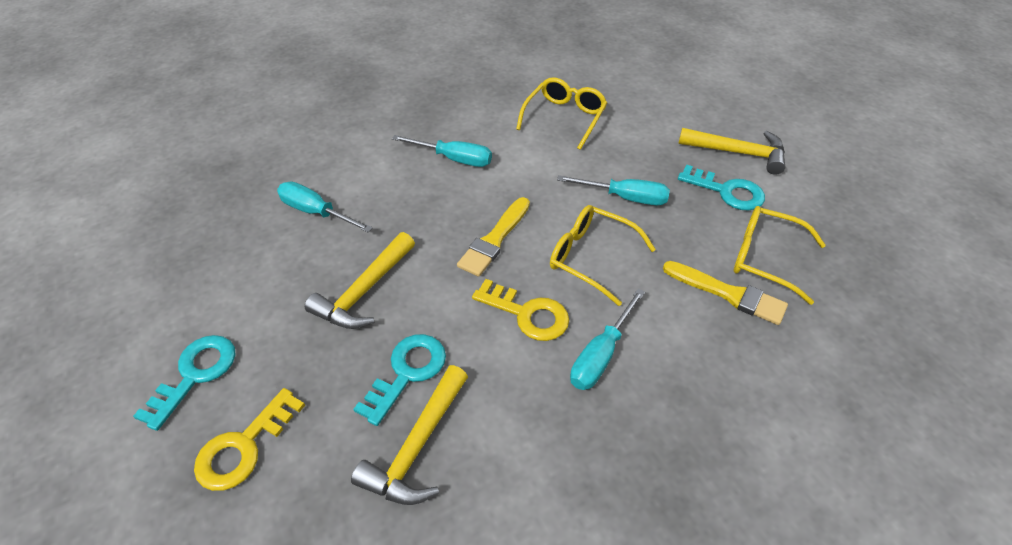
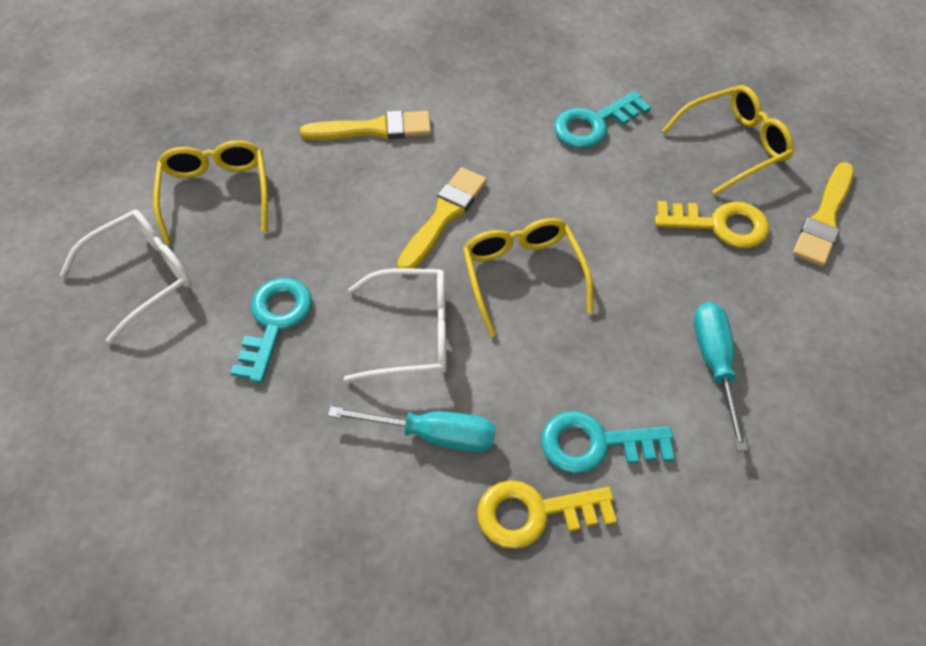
turquoise screwdriver: [277,182,373,232] [392,135,492,167] [557,175,670,205] [570,289,645,390] = 4 -> [328,406,496,452] [694,302,748,452] = 2
white glasses: none = 0 -> [60,210,192,343] [344,268,447,382] = 2
yellow brush: [457,197,530,277] [663,261,788,325] = 2 -> [300,110,431,140] [397,167,487,269] [793,162,854,267] = 3
yellow hammer: [305,232,415,329] [351,365,468,505] [678,128,785,175] = 3 -> none = 0

